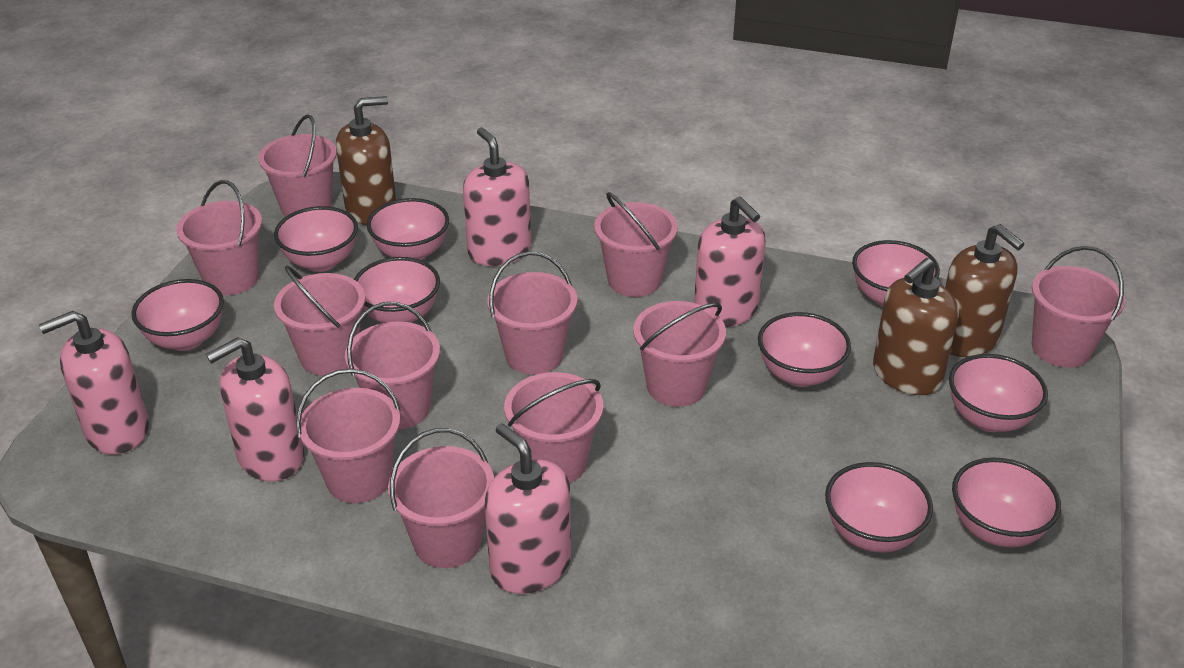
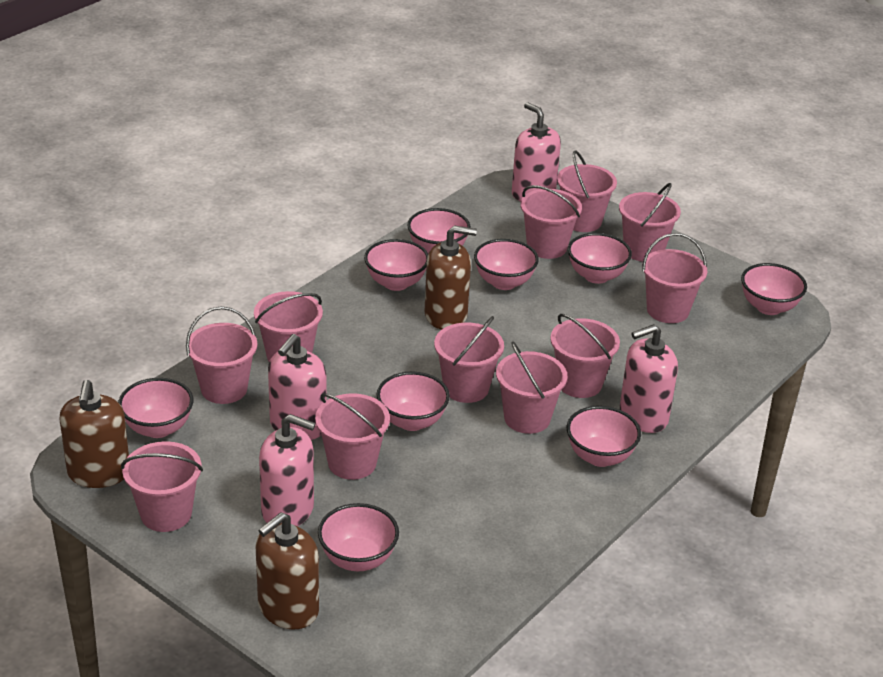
pink soap dispenser: [39,311,149,454] [206,337,304,482] [463,127,531,266] [485,423,571,594] [694,197,765,327] = 5 -> [259,414,316,526] [268,334,326,440] [512,102,561,202] [620,324,678,433] = 4

